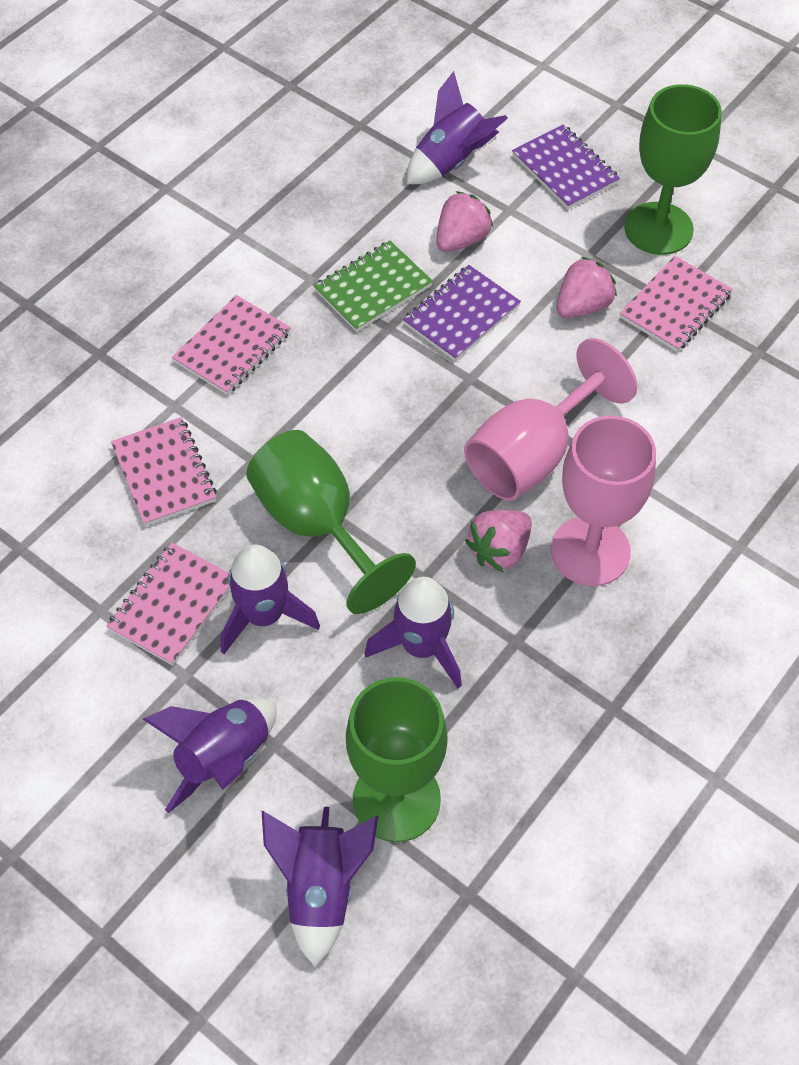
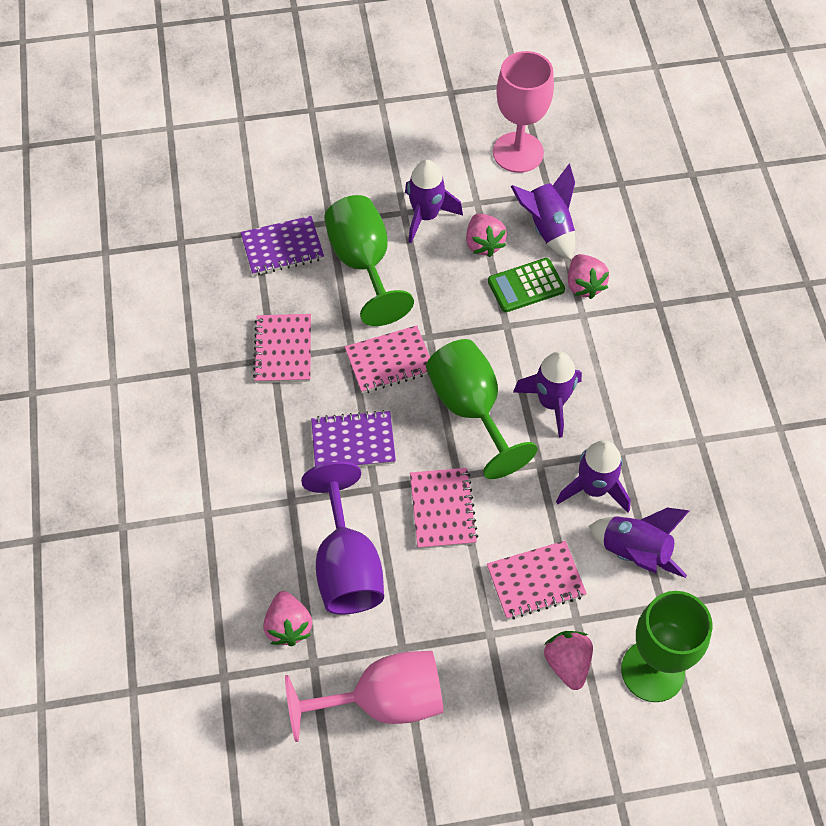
green calculator: none = 0 -> [488,258,565,312] = 1
green notebook: [314,241,433,332] = 1 -> none = 0
pink strawberry: [436,191,493,252] [465,510,532,572] [556,257,617,318] = 3 -> [264,591,312,646] [466,213,507,257] [544,631,593,690] [568,254,609,299] = 4
purple goblet: none = 0 -> [301,461,384,614] = 1

